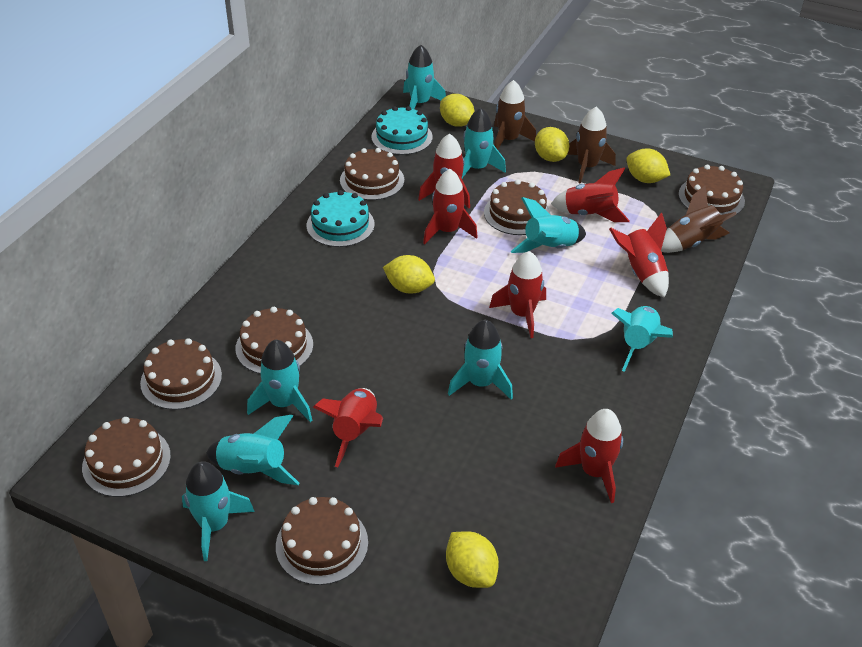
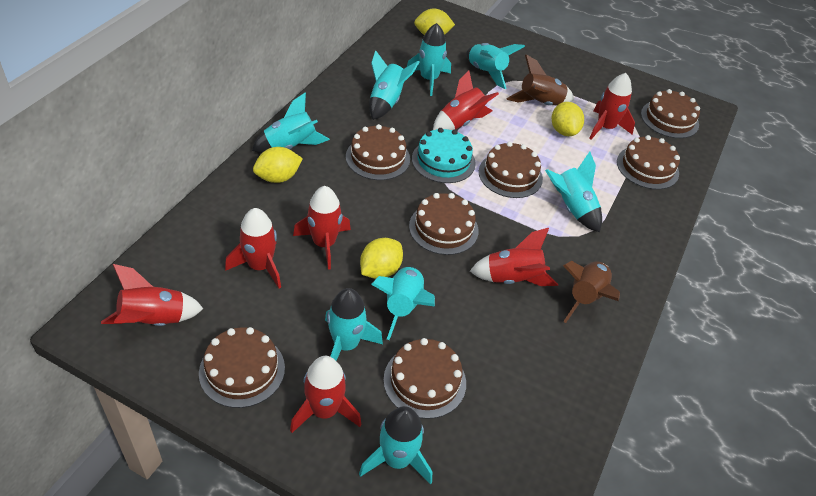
brown rocket: [494,80,536,150] [567,106,616,184] [661,185,736,253] = 3 -> [506,54,574,106] [563,261,620,323] = 2
turquoise cake: [306,190,375,247] [371,106,433,155] = 2 -> [412,128,476,183] = 1
yellow lemon: [383,255,435,294] [440,94,474,127] [446,531,499,588] [535,127,569,162] [626,148,670,183] = 5 -> [253,147,303,183] [360,238,403,279] [414,9,455,35] [552,102,584,136] = 4

